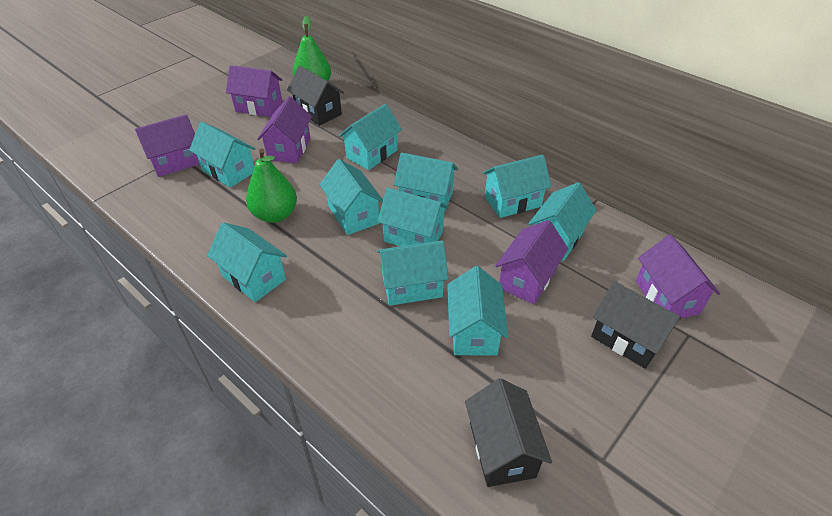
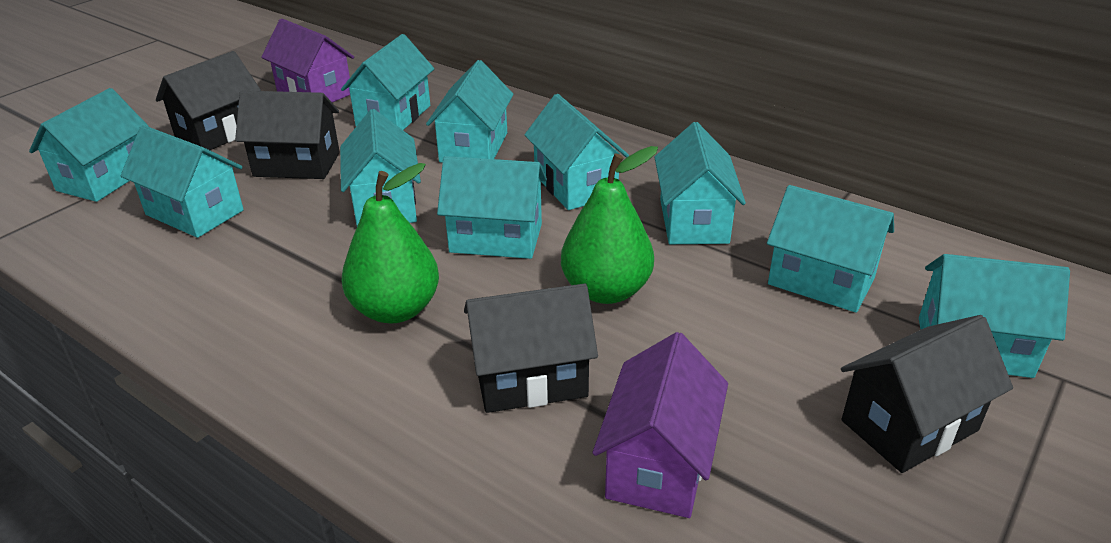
black house: [287,66,344,126] [465,378,552,487] [591,281,682,369] = 3 -> [156,51,261,150] [235,91,340,179] [464,284,598,413] [841,315,1013,473] = 4
purple house: [135,114,200,177] [226,65,282,117] [257,97,312,163] [495,220,568,304] [636,234,720,318] = 5 -> [261,19,354,102] [592,332,728,518] = 2

